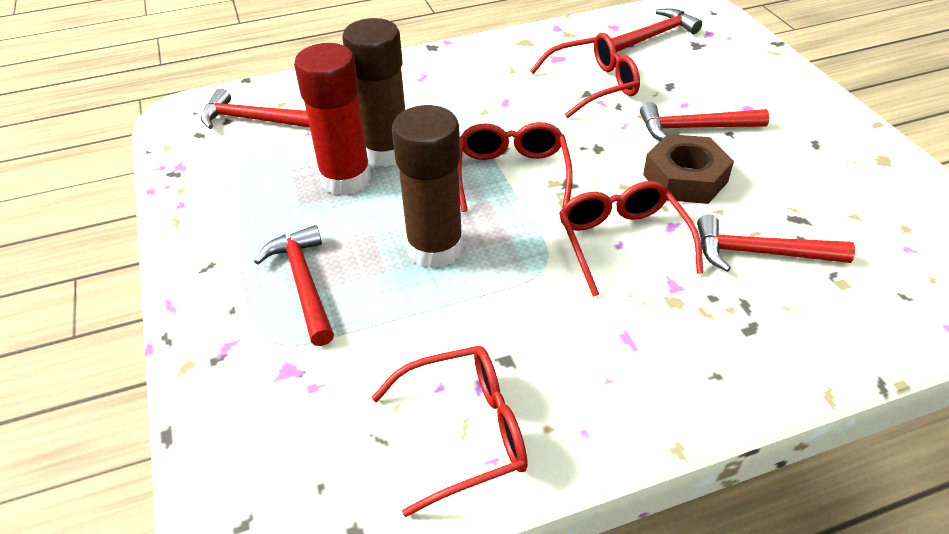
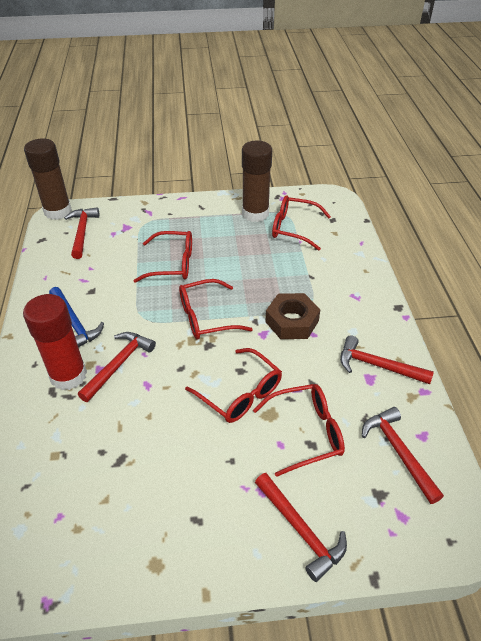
blue hammer: none = 0 -> [49,287,104,348] = 1
red glasses: [371,346,528,517] [458,122,573,212] [530,33,640,118] [559,181,703,297] = 4 -> [133,231,192,283] [179,279,253,340] [185,348,282,423] [253,384,345,477] [272,195,331,251] = 5

